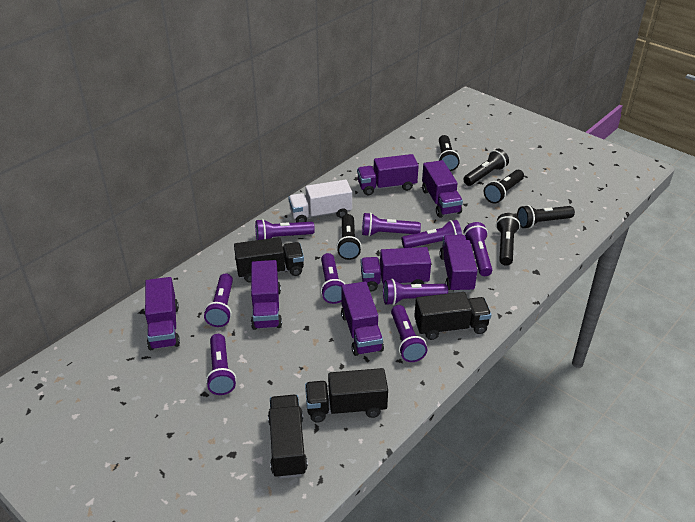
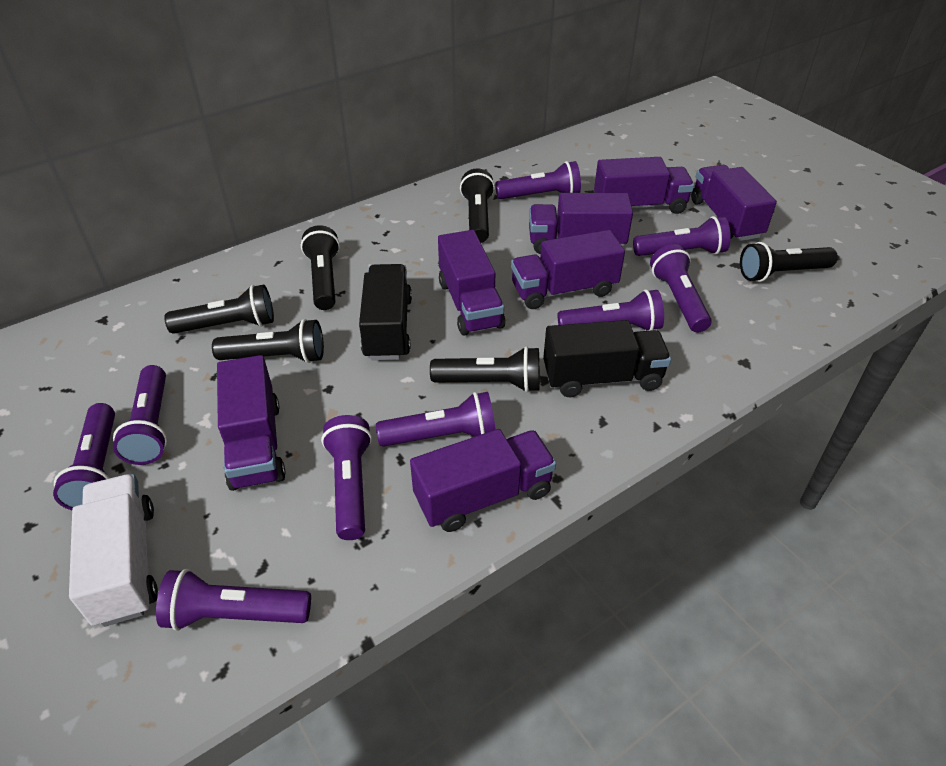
black truck: [234,237,304,283] [268,395,308,479] [305,368,388,422] [414,292,491,340] = 4 -> [359,264,412,360] [543,320,671,397] = 2

